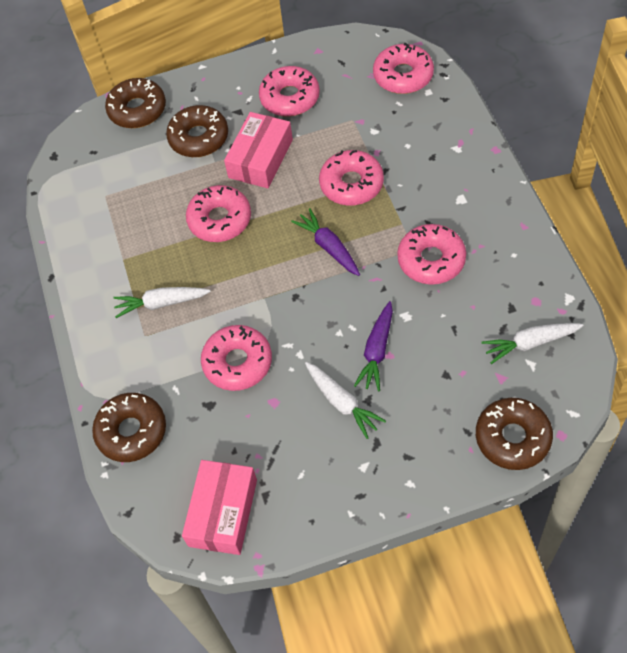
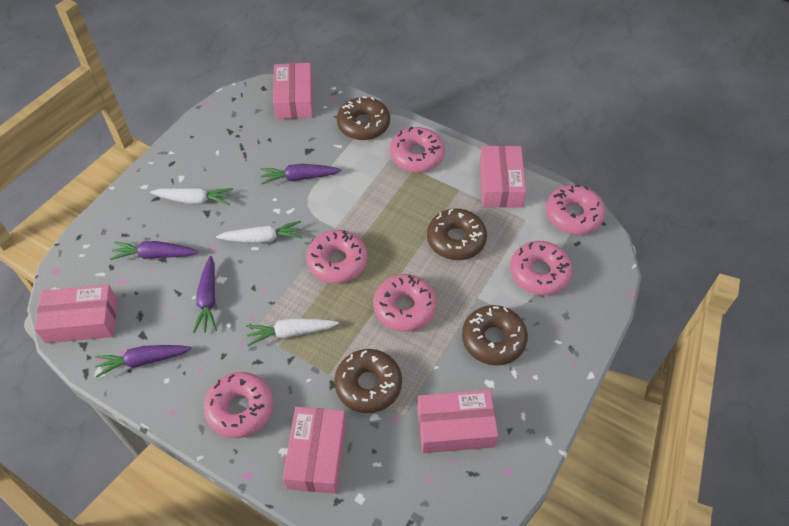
pink box: [182,460,257,555] [224,112,293,188] = 2 -> [34,285,117,343] [273,63,313,119] [283,407,346,494] [417,390,498,453] [480,146,526,208] = 5
purple carrot: [291,208,360,276] [354,301,393,392] = 2 -> [95,345,192,378] [110,241,198,260] [193,256,217,333] [261,164,341,184] = 4

